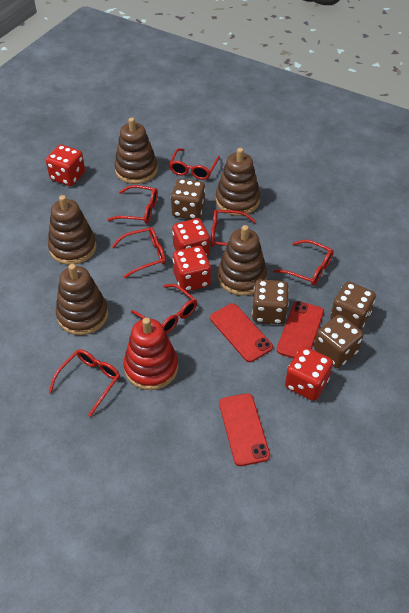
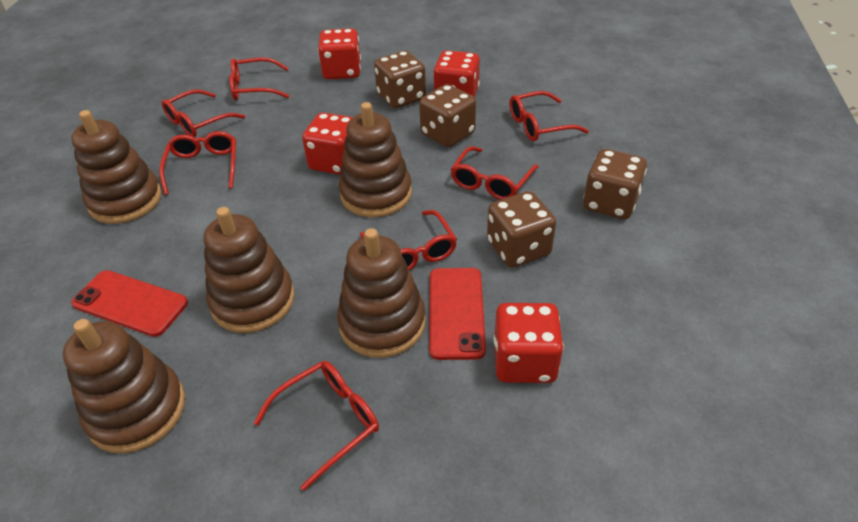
red phone: [210,303,273,362] [219,393,270,466] [277,301,324,358] = 3 -> [71,270,188,337] [429,268,486,360] = 2
red stacking toy: [124,318,178,390] = 1 -> none = 0

